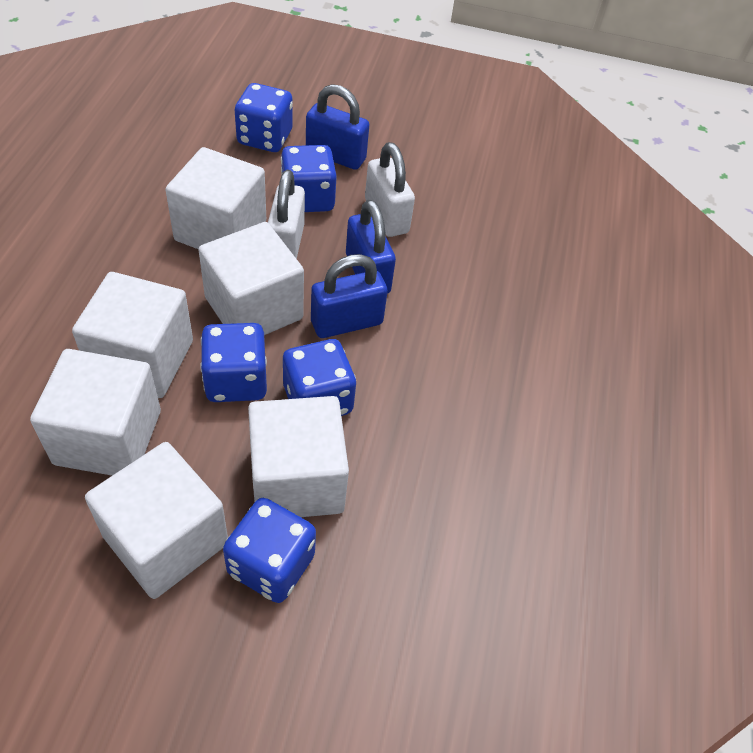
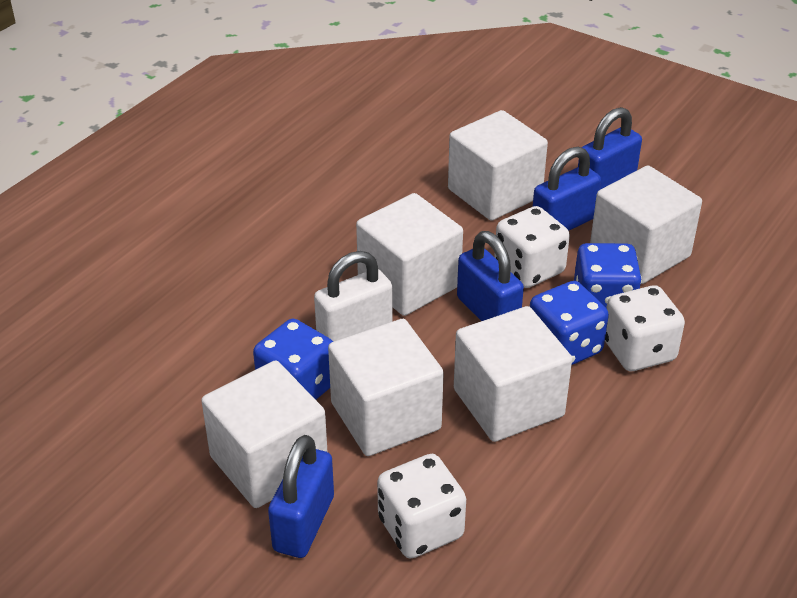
blue dice: [200,323,267,402] [223,498,316,603] [235,83,293,152] [281,145,337,212] [283,339,356,416] = 5 -> [253,319,333,400] [530,281,609,365] [574,243,642,307] = 3
blue padlock: [306,84,369,170] [311,254,388,338] [346,199,396,294] = 3 -> [268,435,334,558] [457,231,524,321] [533,147,601,231] [578,107,642,190] = 4
white dice: none = 0 -> [377,454,466,559] [494,206,570,288] [605,285,685,371] = 3
white padlock: [268,170,305,259] [365,142,415,237] = 2 -> [314,251,393,342] = 1

